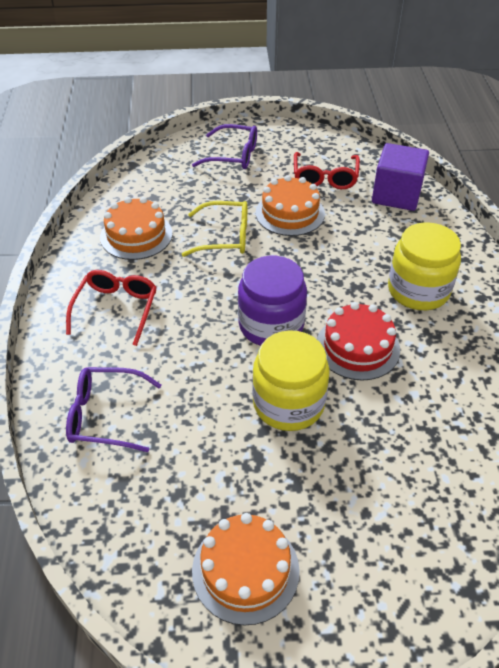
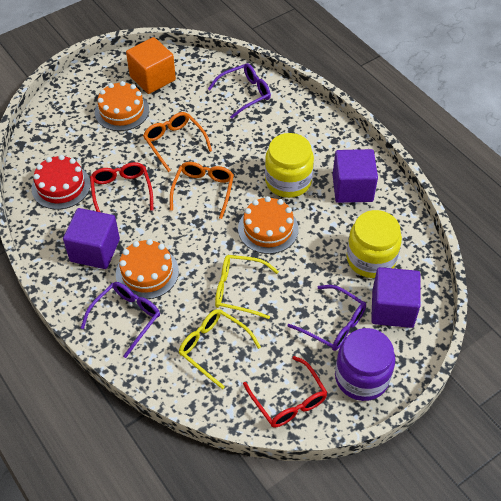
orange cube: none = 0 -> [126,37,176,94] = 1
orange glasses: none = 0 -> [143,112,212,172] [170,162,234,219] = 2
purple cube: [372,143,429,211] = 1 -> [63,208,120,269] [333,149,378,203] [371,267,421,328] = 3
purple glasses: [66,367,161,452] [192,124,257,169] = 2 -> [81,282,160,358] [208,63,271,119] [288,285,366,351] = 3
yellow glasses: [181,201,247,257] = 1 -> [179,309,261,389] [215,255,279,319] = 2

